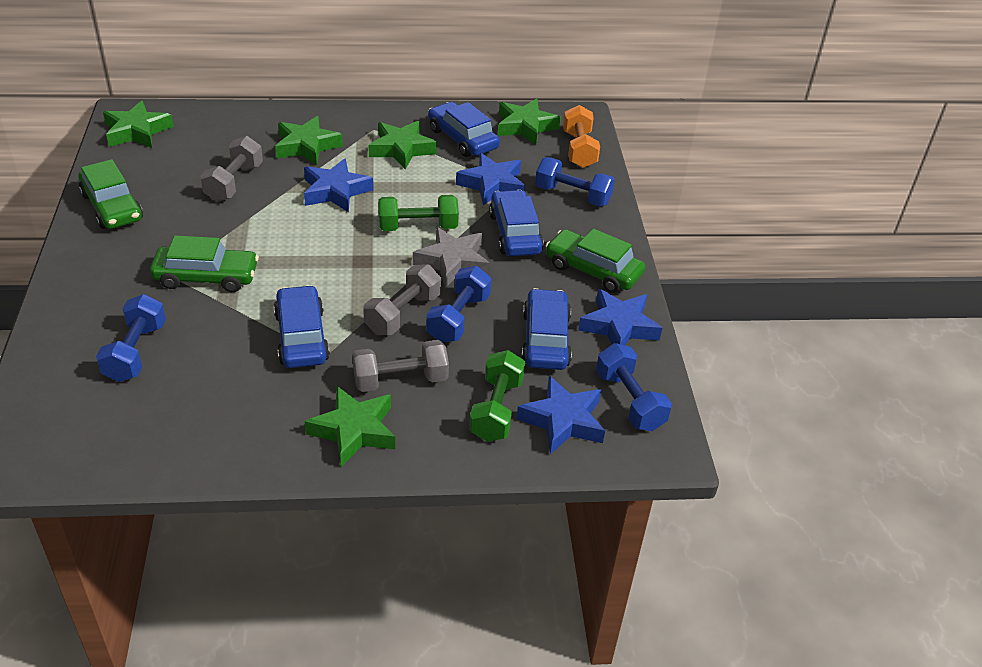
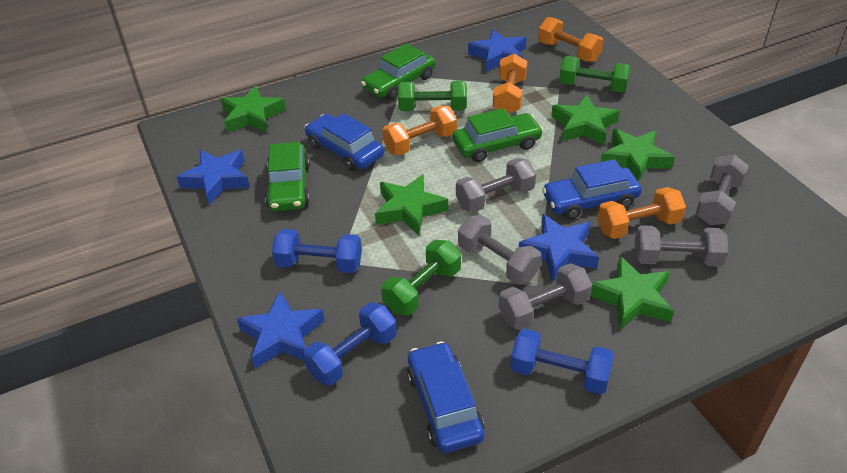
blue car: [274,285,330,368] [428,102,500,157] [489,190,544,256] [521,288,572,370] = 4 -> [305,113,384,171] [407,341,484,453] [542,159,642,220] = 3
blue dumbbell: [96,294,166,382] [426,266,491,342] [535,157,615,207] [596,343,672,431] = 4 -> [272,229,362,273] [303,302,397,386] [511,329,614,395] = 3
green dumbbell: [378,195,459,231] [469,350,525,442] = 2 -> [381,240,461,316] [398,81,467,111] [559,56,630,92] = 3
grey dumbbell: [200,136,263,202] [352,340,449,392] [363,264,441,335] = 3 -> [456,158,536,213] [458,215,541,284] [499,263,592,330] [634,225,728,267] [695,154,749,225] = 5
grey star: [413,227,490,288] = 1 -> none = 0
orange dumbbell: [563,105,600,168] = 1 -> [383,105,457,156] [493,53,527,114] [538,17,604,62] [597,187,686,239] = 4

